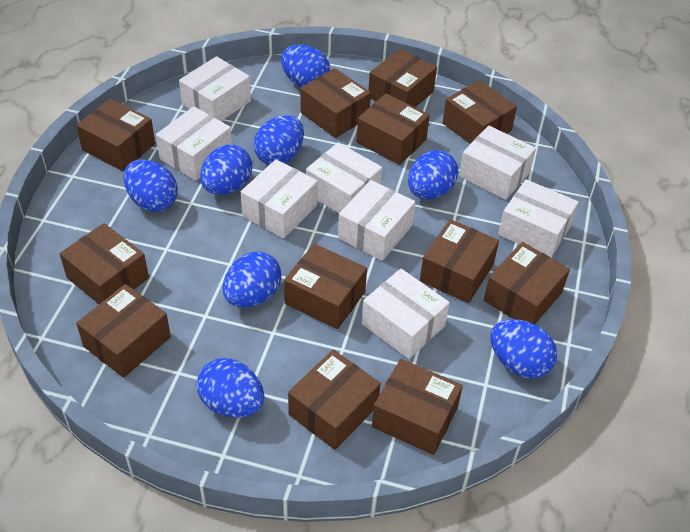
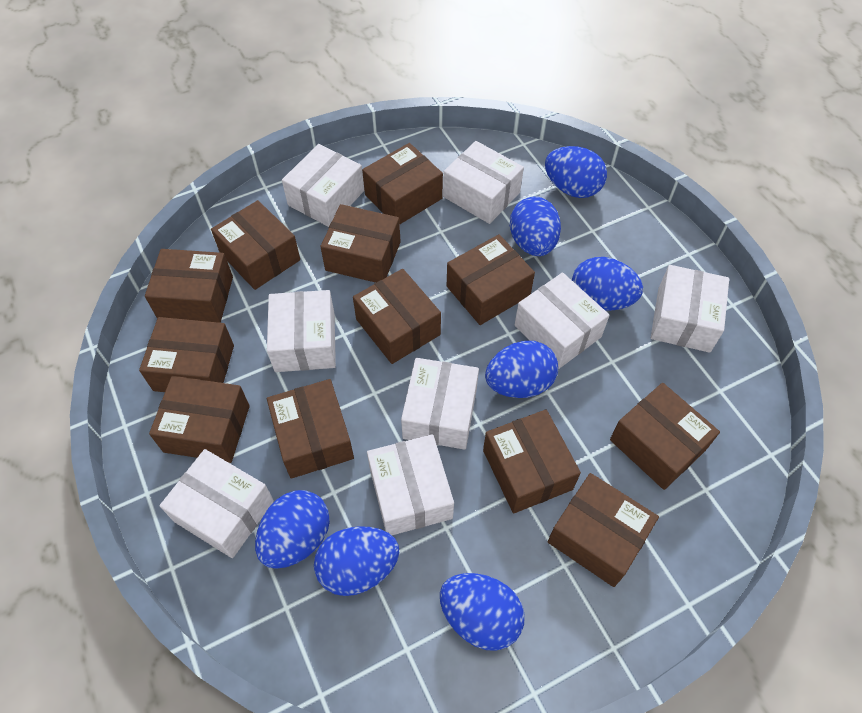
blue egg: [123,159,178,212] [197,358,264,418] [200,145,252,194] [223,252,281,307] [254,115,304,165] [281,44,330,87] [408,150,458,199] [490,319,557,379] = 8 -> [255,490,330,569] [314,526,399,596] [440,573,525,651] [485,341,558,398] [510,197,561,256] [545,146,607,198] [572,257,643,311] = 7

